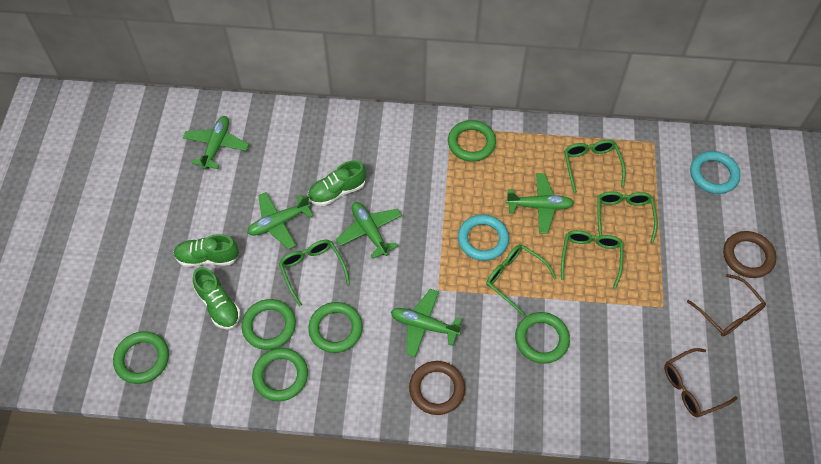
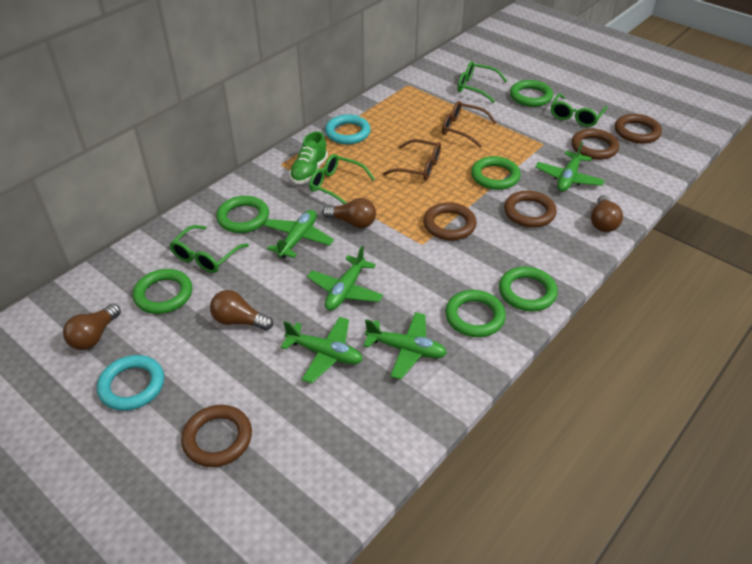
brown light bulb: none = 0 -> [63,303,121,350] [210,290,273,331] [322,198,376,228] [591,195,623,232] = 4
brown ring: [409,361,465,415] [723,231,776,278] = 2 -> [181,405,252,467] [423,202,477,241] [504,191,557,228] [571,129,619,160] [615,114,662,144] = 5
green glasses: [279,240,350,306] [486,244,557,316] [561,230,623,289] [564,140,626,193] [597,191,657,243] = 5 -> [169,225,249,273] [309,154,375,204] [458,61,507,103] [551,94,608,127] = 4
green shoe: [174,234,239,267] [193,267,240,330] [308,160,366,206] = 3 -> [289,131,328,184] = 1

